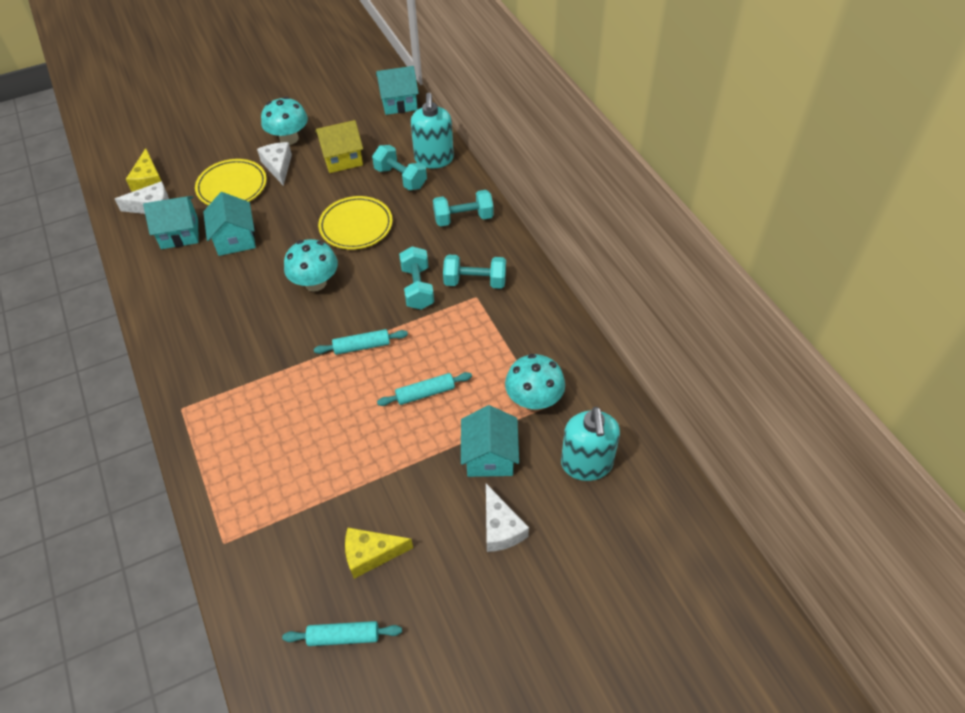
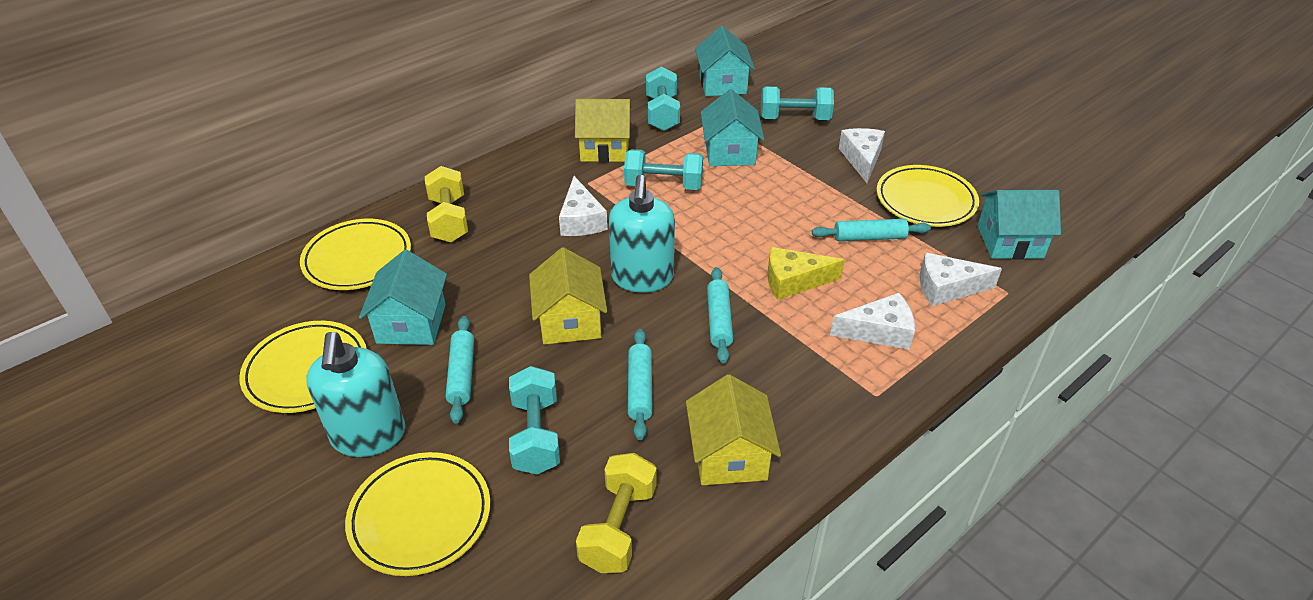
turquoise mushroom: [261,97,308,145] [284,239,338,291] [505,354,565,410] = 3 -> none = 0
turquoise rolling pin: [282,621,402,646] [314,329,408,355] [377,372,472,406] = 3 -> [446,316,474,424] [628,329,653,440] [707,267,733,364] [812,219,931,241] = 4
white cheese: [115,181,169,214] [257,142,292,186] [486,484,529,552] = 3 -> [559,176,608,236] [830,293,915,350] [839,128,885,183] [920,253,1002,306] = 4
yellow cheese: [126,148,161,192] [345,528,413,579] = 2 -> [768,247,845,300] = 1
yellow dumbbell: none = 0 -> [425,166,468,242] [576,453,657,573] = 2
yellow house: [315,120,363,173] = 1 -> [529,247,607,345] [575,99,631,162] [686,374,781,485] = 3
yellow plate: [195,159,267,205] [318,196,393,249] = 2 -> [239,321,367,413] [300,219,411,290] [345,452,490,576] [877,165,979,227] = 4

